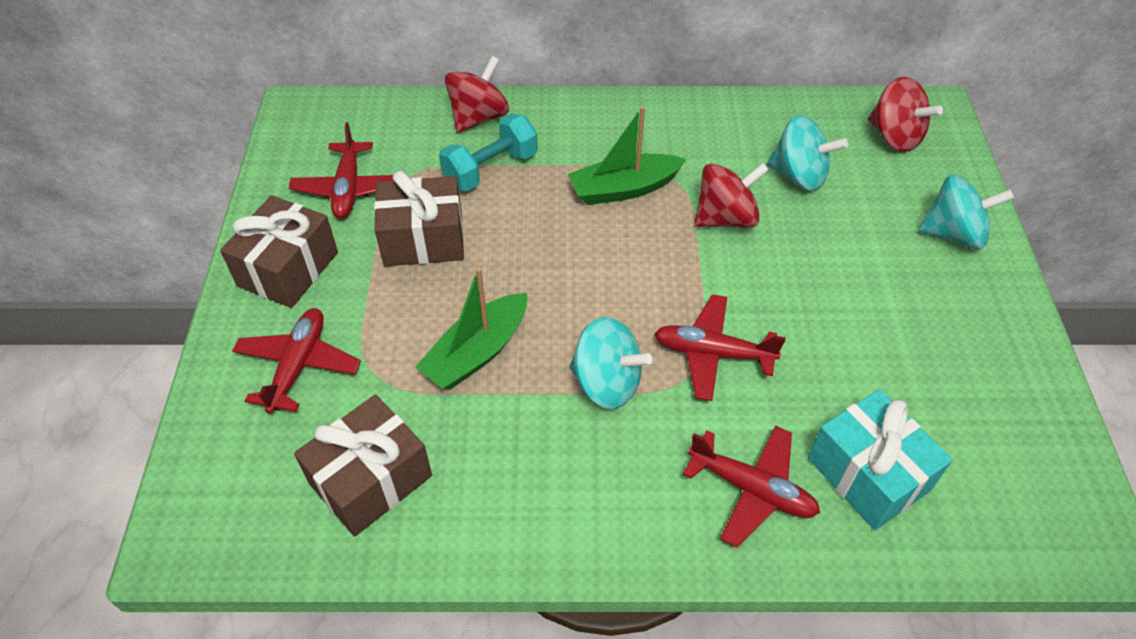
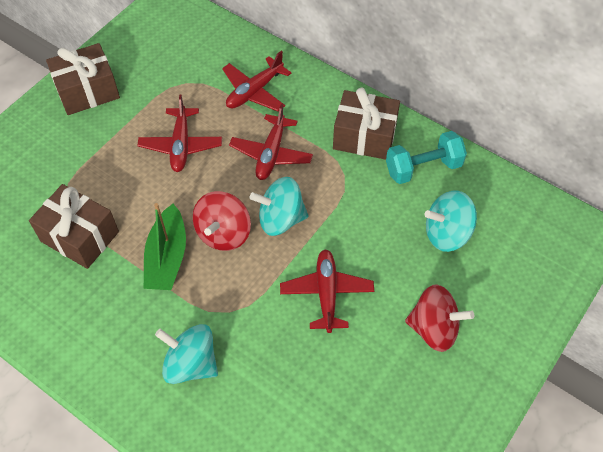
green boat: [416,267,527,390] [568,106,687,205] = 2 -> [144,203,186,290] = 1
red spinning top: [445,56,509,133] [694,163,769,228] [868,77,943,152] = 3 -> [193,191,251,251] [405,284,474,352] = 2
turquoise gift: [808,389,952,530] = 1 -> none = 0

